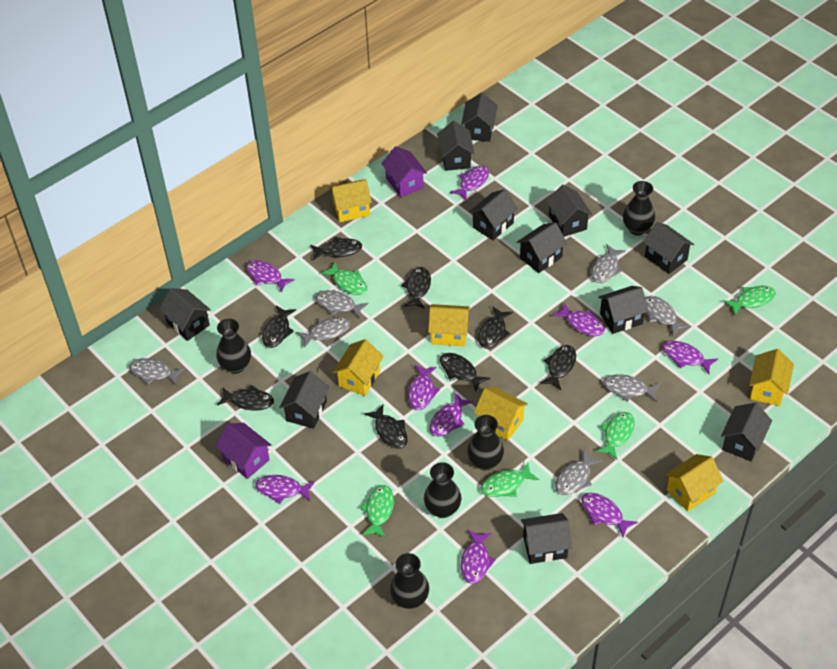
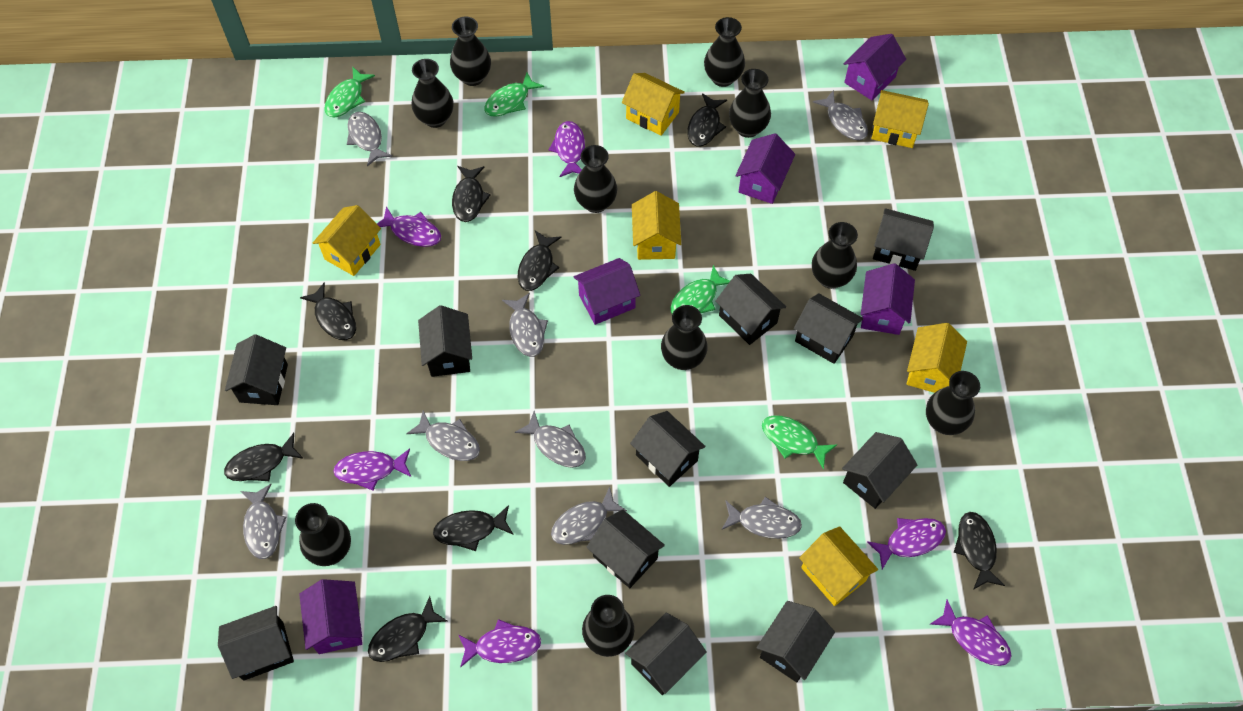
black vase: [216,319,251,374] [390,553,429,609] [424,462,462,518] [467,415,504,470] [623,181,655,235] = 5 -> [295,503,351,566] [411,59,454,128] [450,16,491,86] [574,145,617,213] [582,595,634,657] [661,305,708,370] [704,17,745,87] [729,69,771,138] [812,222,858,289] [926,371,980,435] = 10
green fish: [321,262,367,295] [360,485,394,538] [480,463,539,497] [596,412,635,460] [723,286,776,316] = 5 -> [325,66,375,118] [484,72,544,117] [671,265,730,314] [762,416,837,469] = 4
grey fish: [129,358,185,385] [296,317,350,348] [315,290,369,319] [555,449,603,495] [591,244,626,283] [603,374,660,402] [645,296,690,336] = 7 -> [240,484,286,559] [347,112,392,166] [406,410,480,461] [502,293,548,357] [515,411,586,468] [551,486,627,545] [722,497,802,539] [813,90,868,140] = 8
purple fish: [246,260,295,293] [255,475,315,504] [408,365,440,410] [430,392,474,437] [450,165,489,201] [461,530,495,584] [552,303,605,336] [581,493,638,537] [662,341,718,374] = 9 -> [333,449,411,490] [377,206,441,247] [459,619,541,668] [549,121,585,177] [867,518,946,569] [930,600,1012,666] = 6
purple house: [215,423,271,479] [381,146,427,197] = 2 -> [299,579,362,654] [574,258,640,325] [735,133,795,204] [844,34,906,100] [861,263,915,335] = 5

